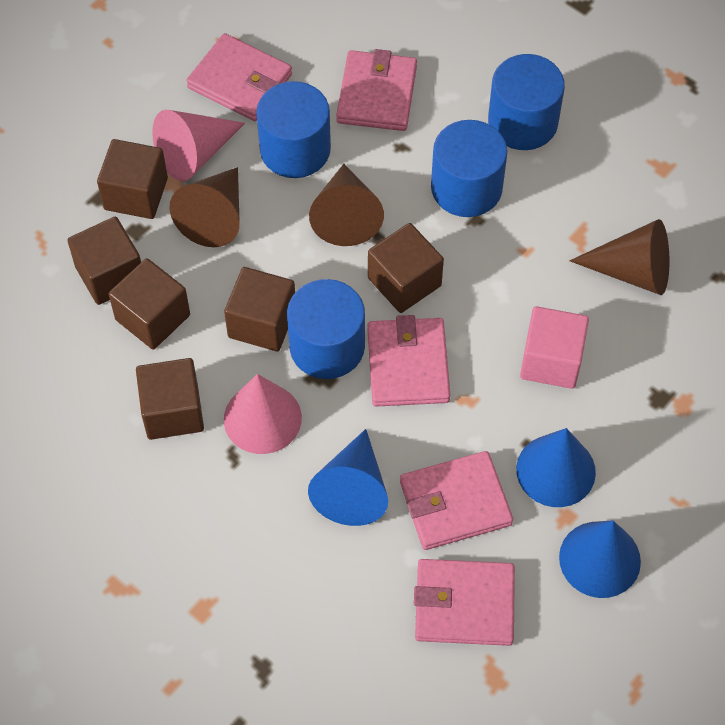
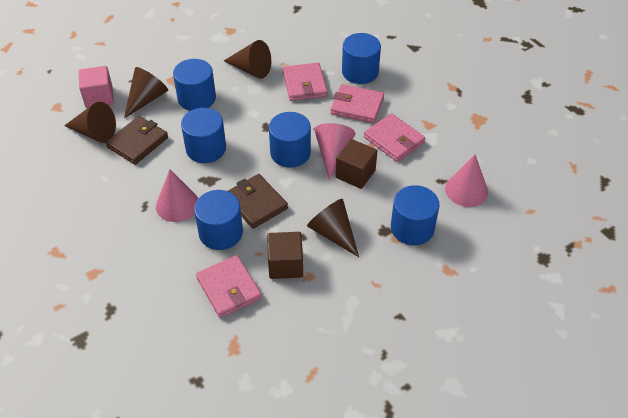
blue cone: [308,429,388,526] [516,428,596,507] [559,520,641,598] = 3 -> none = 0
blue cylinder: [256,81,331,178] [287,279,365,379] [431,120,507,217] [488,54,565,150] = 4 -> [173,59,216,111] [181,108,226,163] [194,190,243,250] [269,112,311,168] [342,33,381,84] [391,185,440,245] = 6
brown cone: [169,167,240,247] [309,164,384,246] [569,219,669,295] = 3 -> [64,102,116,143] [124,67,168,119] [224,40,271,79] [307,199,359,257] = 4
brown cube: [67,217,141,305] [97,139,168,219] [109,258,190,350] [136,358,204,440] [224,267,295,351] [368,223,444,313] = 6 -> [267,232,303,279] [335,139,377,189] = 2
brown wallet: none = 0 -> [106,116,168,165] [228,174,288,229] = 2
pink cone: [152,110,245,181] [224,374,302,454] = 2 -> [156,169,198,222] [314,123,356,180] [445,154,488,207] = 3
pink wallet: [186,33,292,121] [336,49,417,131] [367,315,450,407] [400,451,513,550] [414,559,515,646] = 5 -> [196,255,262,318] [283,63,328,101] [331,84,384,123] [364,113,425,162] = 4

